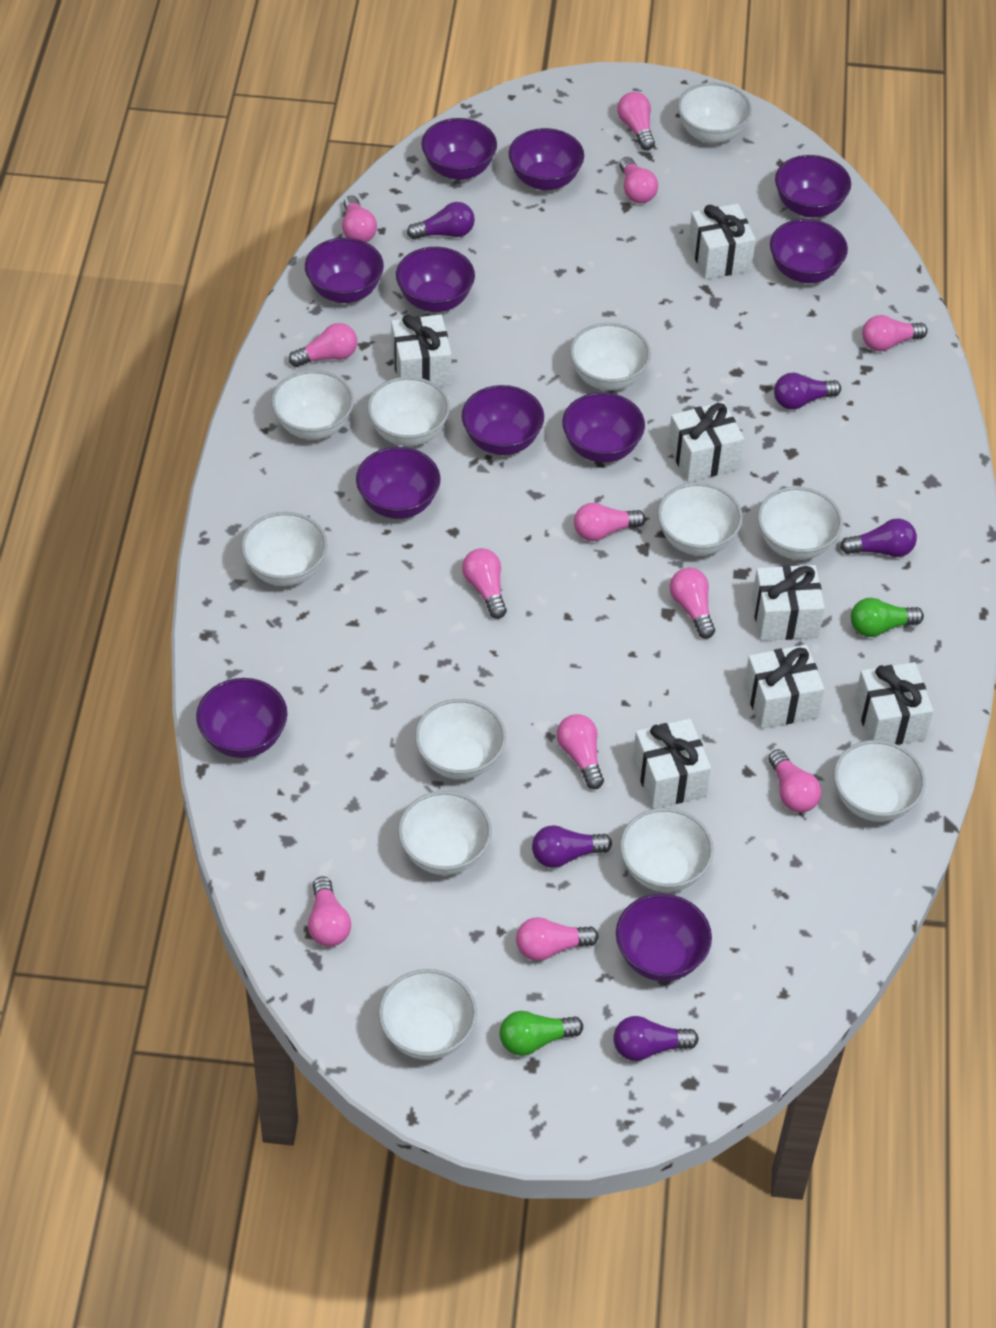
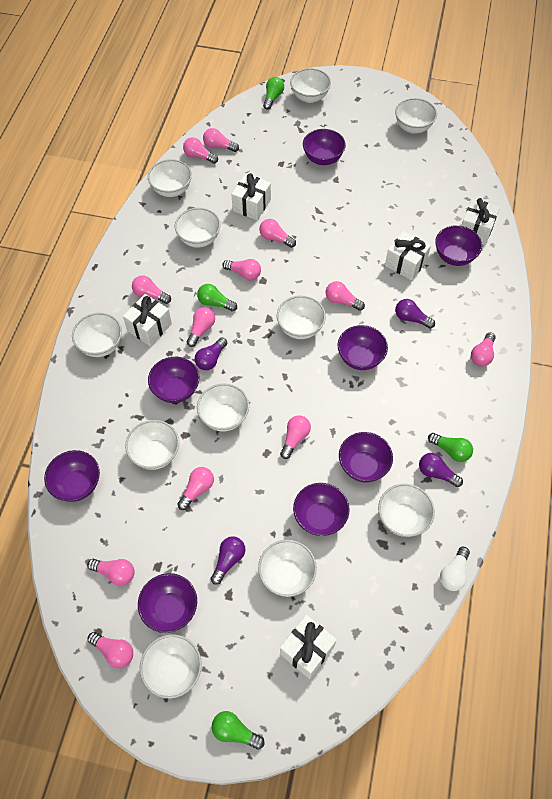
green light bulb: [499,1011,583,1056] [851,598,924,637] = 2 -> [197,284,237,312] [212,711,264,750] [263,77,284,110] [428,433,473,462] = 4
purple bowl: [196,678,288,758] [305,238,384,303] [356,447,440,519] [396,247,475,312] [421,118,497,180] [462,385,544,455] [509,128,584,190] [562,392,645,462] [616,894,712,981] [770,219,848,283] [775,155,851,217] = 11 -> [44,450,100,502] [138,573,197,633] [148,357,199,403] [293,483,349,536] [303,129,346,165] [338,325,388,370] [339,432,393,482] [435,225,482,266] = 8
purple light bulb: [407,202,475,240] [532,825,612,868] [613,1016,699,1061] [774,373,841,410] [840,518,917,557] = 5 -> [195,337,227,370] [211,536,245,585] [395,299,435,329] [419,453,463,487] = 4
white bowl: [241,512,328,586] [271,370,354,440] [367,377,450,446] [378,969,477,1060] [398,791,492,875] [415,699,506,780] [570,323,651,390] [620,808,714,892] [657,483,743,556] [677,82,752,143] [757,487,843,560] [834,740,926,822] = 12 -> [72,313,122,357] [125,420,179,470] [140,634,202,699] [148,159,192,197] [175,208,221,248] [197,384,249,432] [258,540,317,597] [277,296,326,339] [290,68,331,103] [378,484,435,537] [395,98,437,134] = 11
white gift: [391,314,452,386] [633,718,711,809] [668,402,744,482] [688,204,756,279] [744,645,825,729] [752,565,825,641] [854,662,933,745] = 7 -> [123,294,172,346] [232,173,271,220] [280,615,337,679] [385,231,431,280] [461,198,500,245] = 5
white light bulb: none = 0 -> [440,547,470,591] = 1

